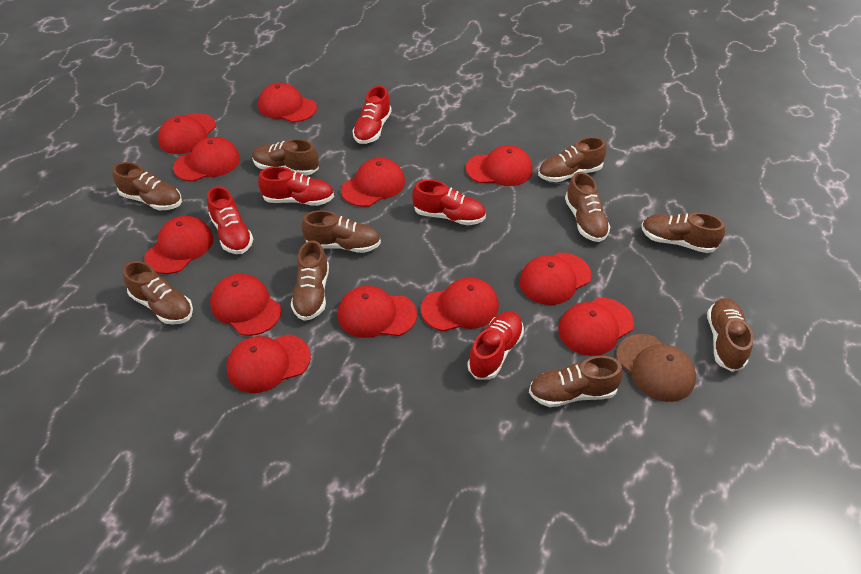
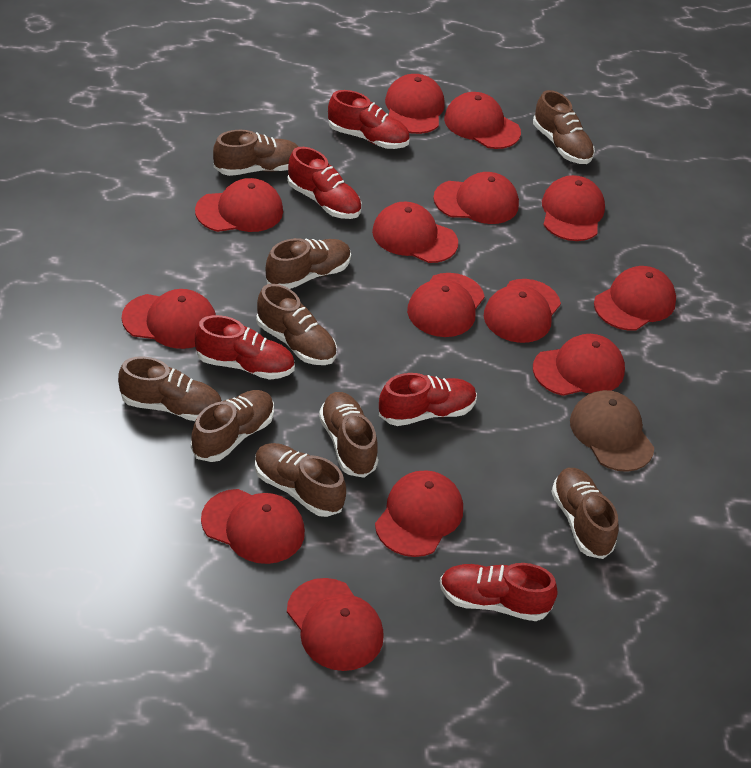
brown shoe: [113,162,182,210] [123,261,193,325] [252,139,319,175] [291,240,329,321] [302,210,381,253] [529,356,623,407] [538,137,606,182] [565,172,610,242] [641,213,725,253] [707,298,753,372] = 10 -> [118,356,222,421] [191,390,274,462] [213,130,299,176] [255,443,346,517] [256,284,337,365] [266,238,351,289] [319,392,378,478] [533,90,595,164] [551,468,619,559] = 9
red cap: [144,216,213,274] [158,113,216,154] [173,137,240,182] [210,274,281,336] [227,334,311,393] [258,83,317,122] [338,286,417,338] [341,157,405,207] [421,277,499,331] [466,145,533,186] [519,253,591,305] [558,298,634,356] = 12 -> [122,289,216,349] [195,178,283,232] [201,489,305,564] [287,578,384,671] [372,202,458,263] [375,470,463,557] [385,74,445,134] [407,273,485,337] [433,172,519,224] [444,92,521,149] [484,279,561,343] [533,334,625,396] [542,175,605,241] [594,266,676,331] = 14

